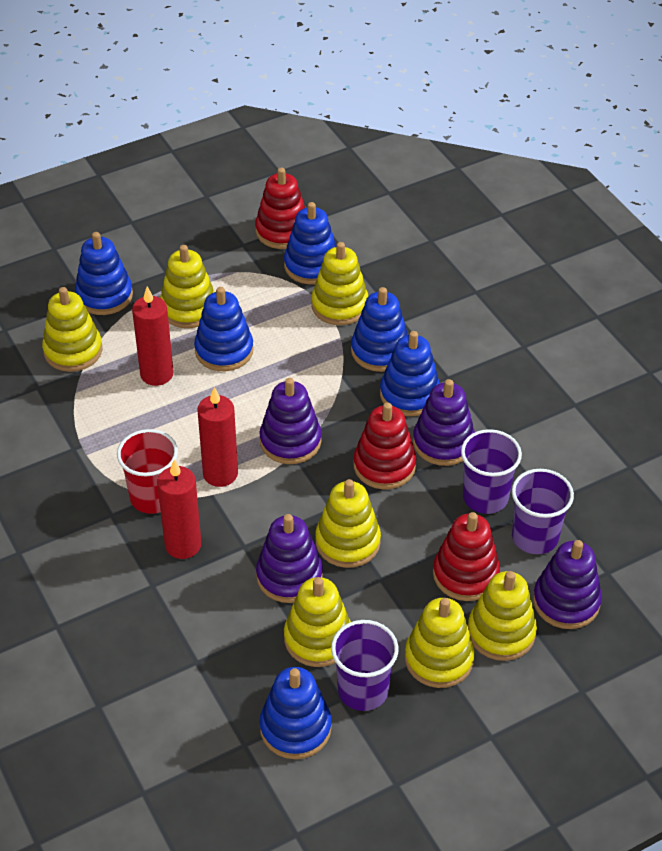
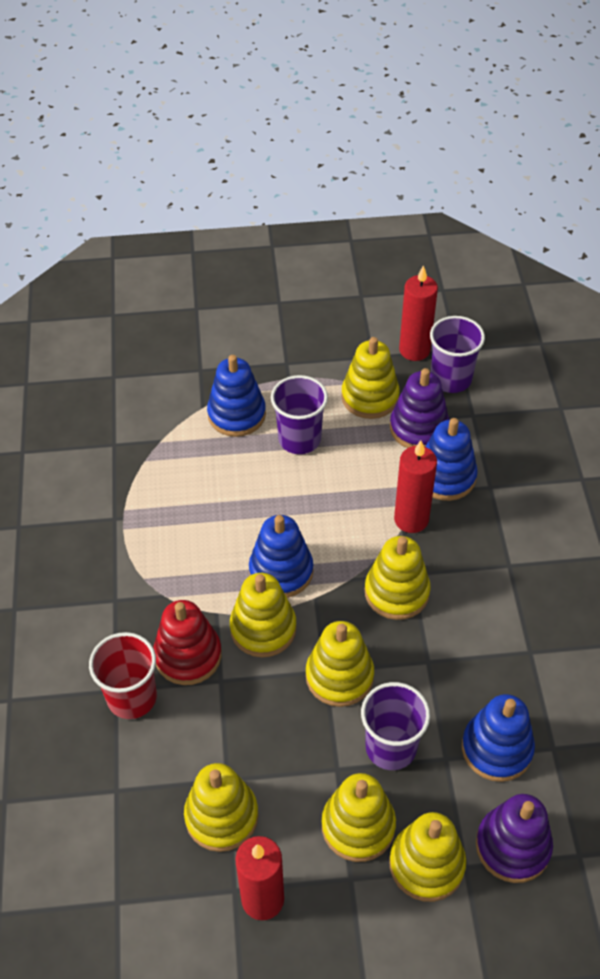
blue stacking toy: [75,232,133,315] [194,287,254,371] [259,667,332,759] [284,202,336,284] [351,287,408,372] [380,331,440,416] = 6 -> [207,355,266,437] [249,515,313,598] [426,418,478,501] [462,694,535,782] = 4
purple stacking toy: [256,514,323,603] [259,378,322,464] [413,379,475,466] [533,540,602,629] = 4 -> [390,368,449,448] [476,794,553,883] = 2
red stacking toy: [255,168,305,249] [353,402,416,489] [433,512,500,601] = 3 -> [153,600,222,685] = 1

